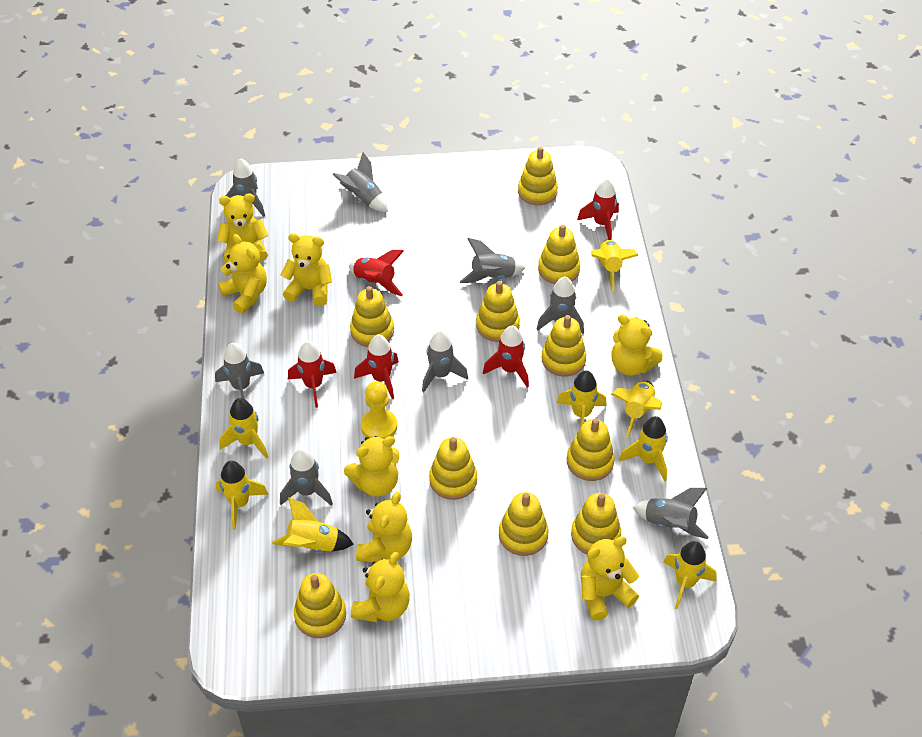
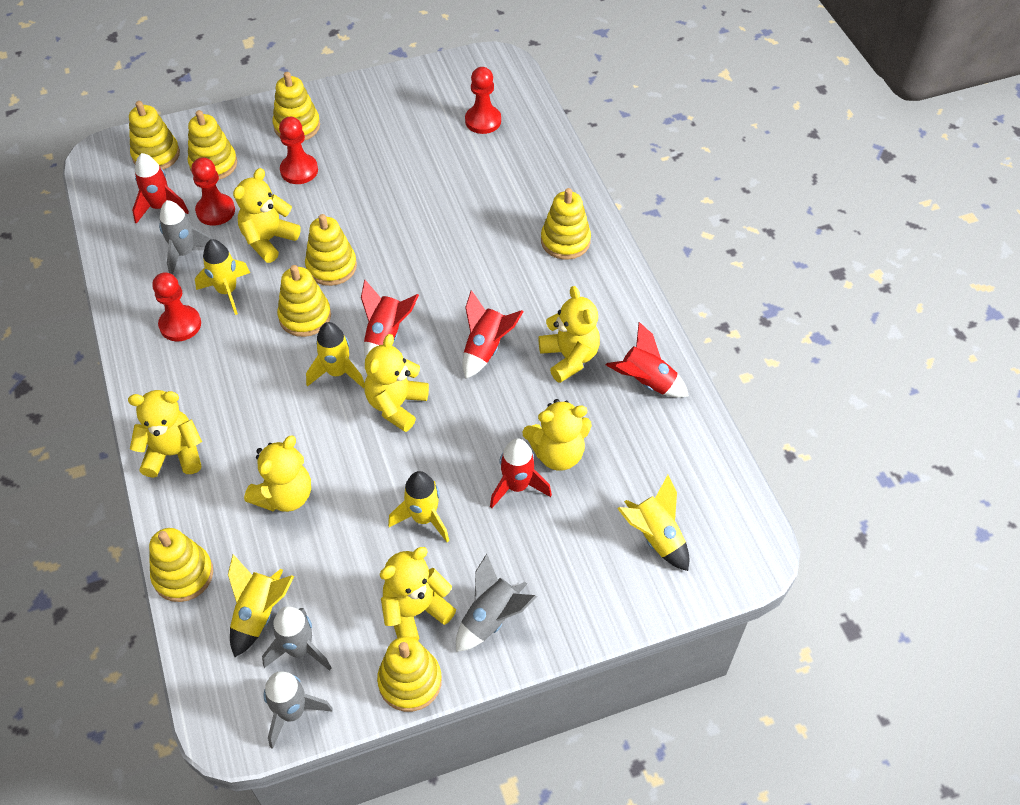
grey rocket: [215,343,264,399] [226,158,265,217] [280,449,333,506] [332,152,388,212] [422,330,468,392] [459,238,525,283] [537,276,584,334] [632,488,708,539] = 8 -> [159,200,211,275] [262,606,331,671] [264,671,333,749] [456,554,537,652] = 4
red pawn: none = 0 -> [152,273,201,341] [191,157,235,226] [279,117,318,184] [465,67,501,134] = 4
yellow pawn: [361,381,397,439] = 1 -> none = 0
yellow rocket: [216,461,269,530] [219,398,268,459] [272,497,354,552] [557,370,607,428] [592,240,639,291] [611,381,662,438] [619,416,668,482] [663,541,717,609] = 8 -> [195,239,250,315] [228,554,294,657] [306,322,365,388] [388,471,449,542] [617,475,689,571] = 5
yellow stacking toy: [294,573,346,638] [350,286,394,347] [429,437,477,500] [476,281,520,342] [499,492,549,556] [518,147,558,205] [538,224,580,284] [542,315,587,376] [567,418,615,481] [571,493,621,554] = 10 -> [129,101,180,170] [149,528,213,602] [188,110,237,180] [273,72,320,141] [277,265,331,337] [305,214,357,286] [377,636,442,712] [541,188,591,260] = 8
yellow teddy bear: [217,193,269,263] [218,234,267,314] [281,233,332,306] [344,436,399,497] [351,552,410,622] [356,492,412,562] [581,536,639,621] [611,314,663,376] = 8 -> [128,390,202,478] [233,168,301,263] [244,436,311,512] [365,334,429,432] [380,547,456,641] [522,399,592,471] [539,286,600,383] = 7

